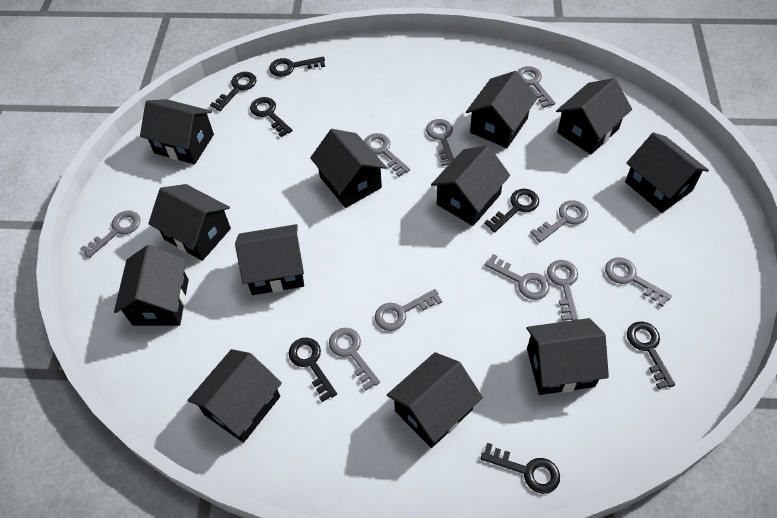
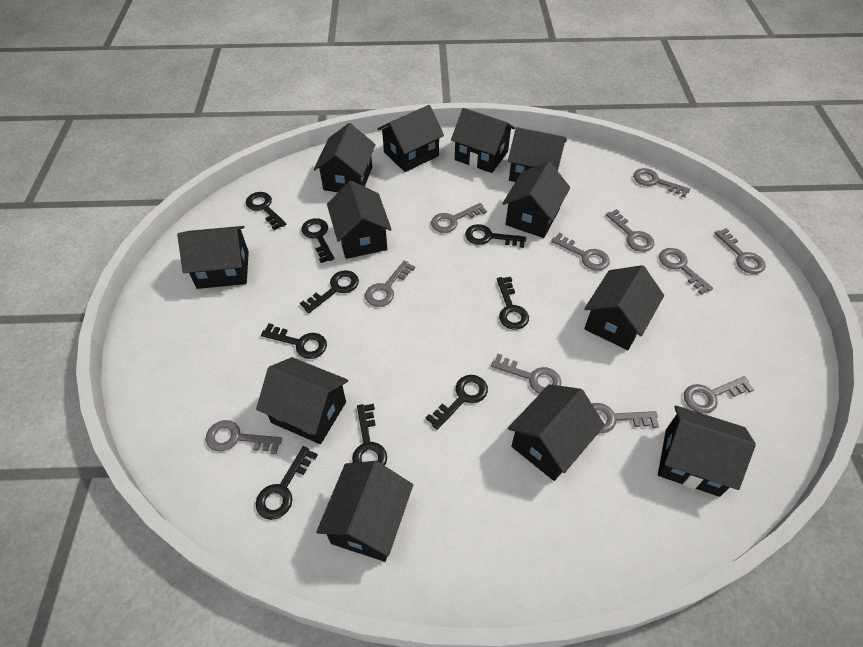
black key: [210,72,257,111] [250,97,293,137] [269,56,325,77] [288,338,337,402] [480,443,560,494] [484,189,539,233] [627,322,675,389] = 7 -> [246,192,286,230] [256,446,318,520] [261,323,327,359] [300,270,359,313] [301,218,335,263] [352,404,387,466] [426,375,488,430] [465,224,526,248] [497,277,529,330] = 9
grey key: [80,211,141,258] [329,328,380,390] [364,133,410,177] [375,289,442,331] [426,119,454,166] [485,254,550,300] [517,66,556,108] [530,200,588,242] [547,260,578,321] [605,257,672,307] = 10 -> [205,420,282,454] [365,260,415,307] [431,203,487,233] [491,354,561,394] [551,233,610,271] [592,403,659,433] [606,209,654,252] [633,168,690,197] [659,248,713,295] [684,376,754,413] [715,228,766,274] = 11

